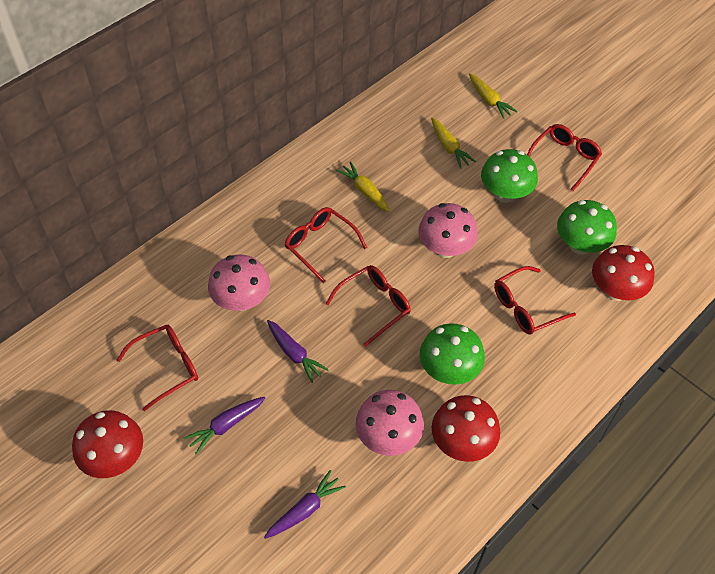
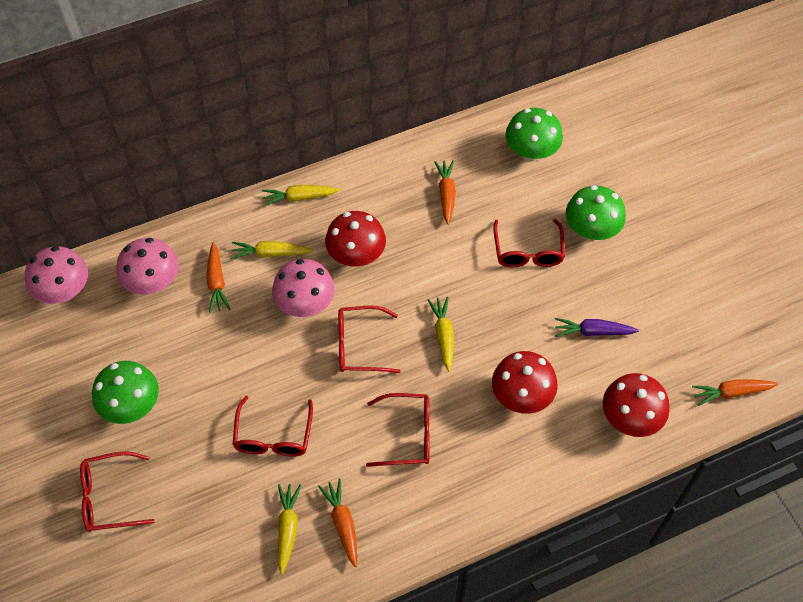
orange carrot: none = 0 -> [206,242,231,313] [318,479,357,567] [434,160,456,225] [692,379,778,406] = 4
purple carrot: [184,397,265,455] [264,470,346,539] [267,320,329,383] = 3 -> [555,318,639,337] = 1
yellow carrot: [336,161,390,212] [431,118,476,169] [469,73,518,119] = 3 -> [231,241,312,259] [262,185,340,206] [278,484,301,575] [427,297,454,372] = 4

